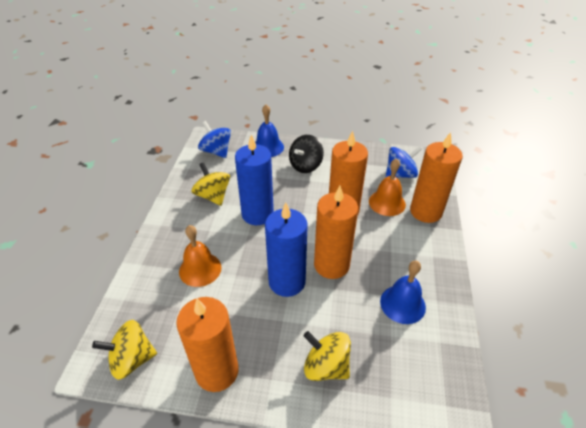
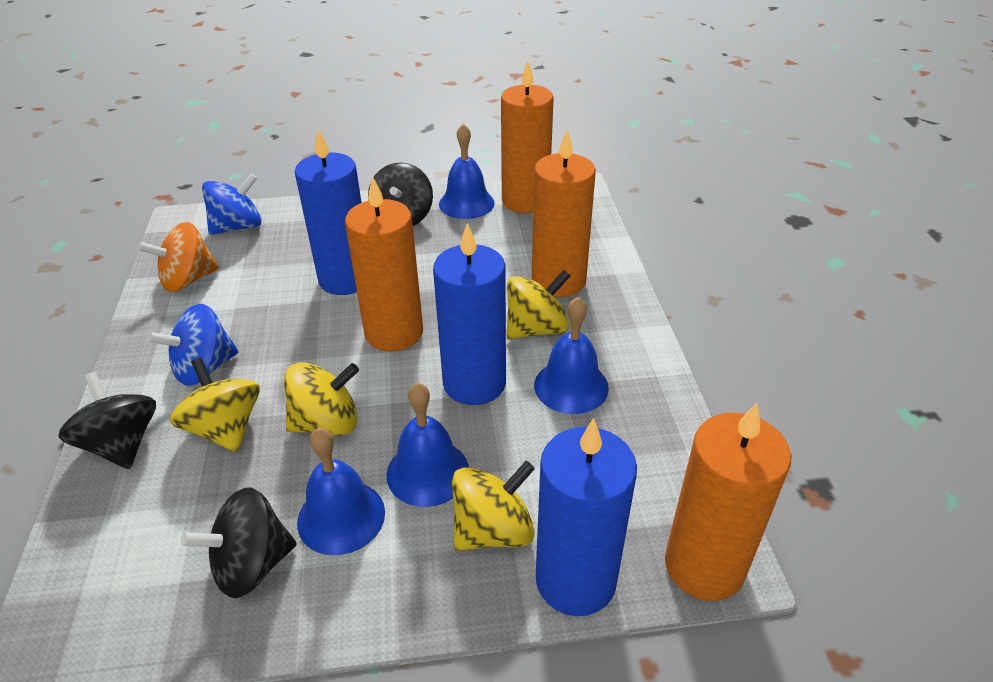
black spinning top: [289,135,324,173] = 1 -> [58,372,156,469] [181,487,296,598] [368,162,433,226] = 3
blue bell: [255,104,284,157] [380,261,426,324] = 2 -> [297,428,385,555] [387,382,469,507] [439,124,495,219] [534,297,609,414] = 4
blue candle: [235,135,274,225] [265,203,308,297] = 2 -> [295,129,362,295] [433,223,506,405] [536,418,637,616] = 3
orange bell: [179,225,222,287] [369,158,406,216] = 2 -> none = 0
orange spinning top: none = 0 -> [137,222,219,292] = 1
yellow spinning top: [92,320,157,380] [192,162,230,206] [304,331,351,381] = 3 -> [170,357,260,452] [284,362,359,436] [452,461,535,551] [507,270,570,339] = 4

